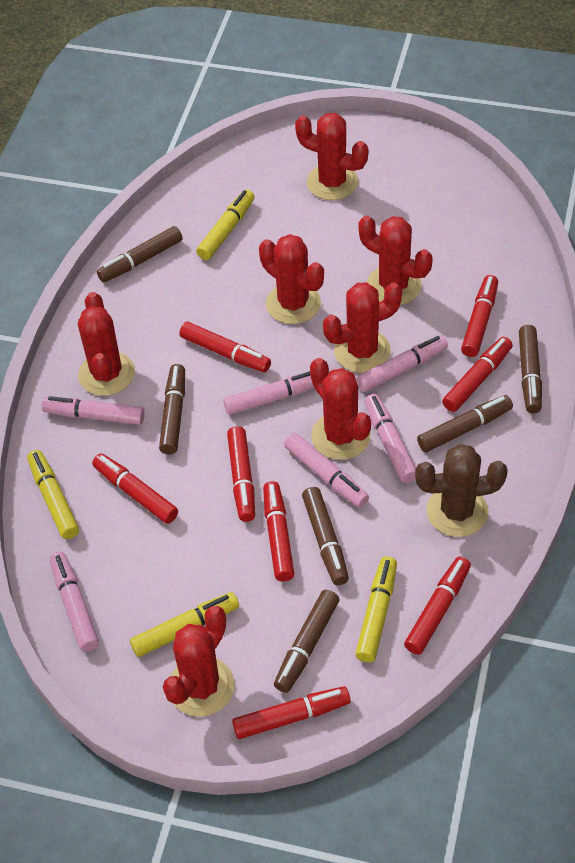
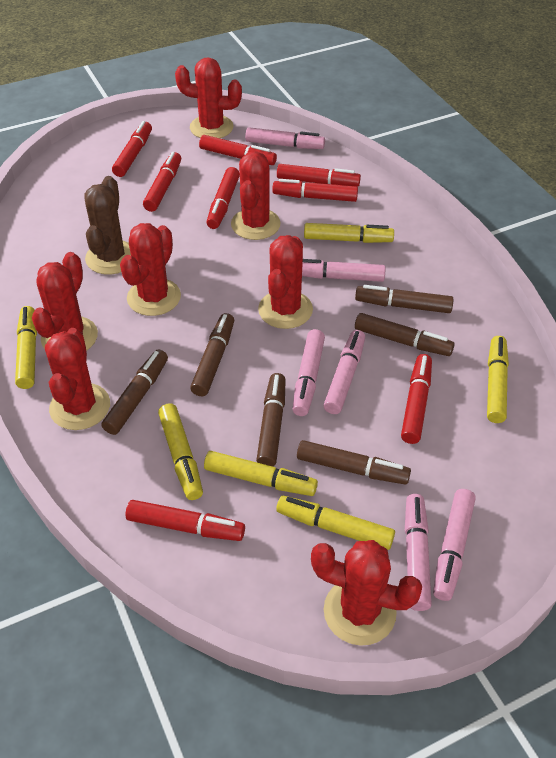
yellow marker: [27,450,79,539] [130,592,239,657] [196,189,255,260] [355,556,397,662] = 4 -> [15,306,37,389] [158,403,203,500] [204,451,318,496] [276,496,395,550] [304,223,394,243] [487,336,509,423] = 6

